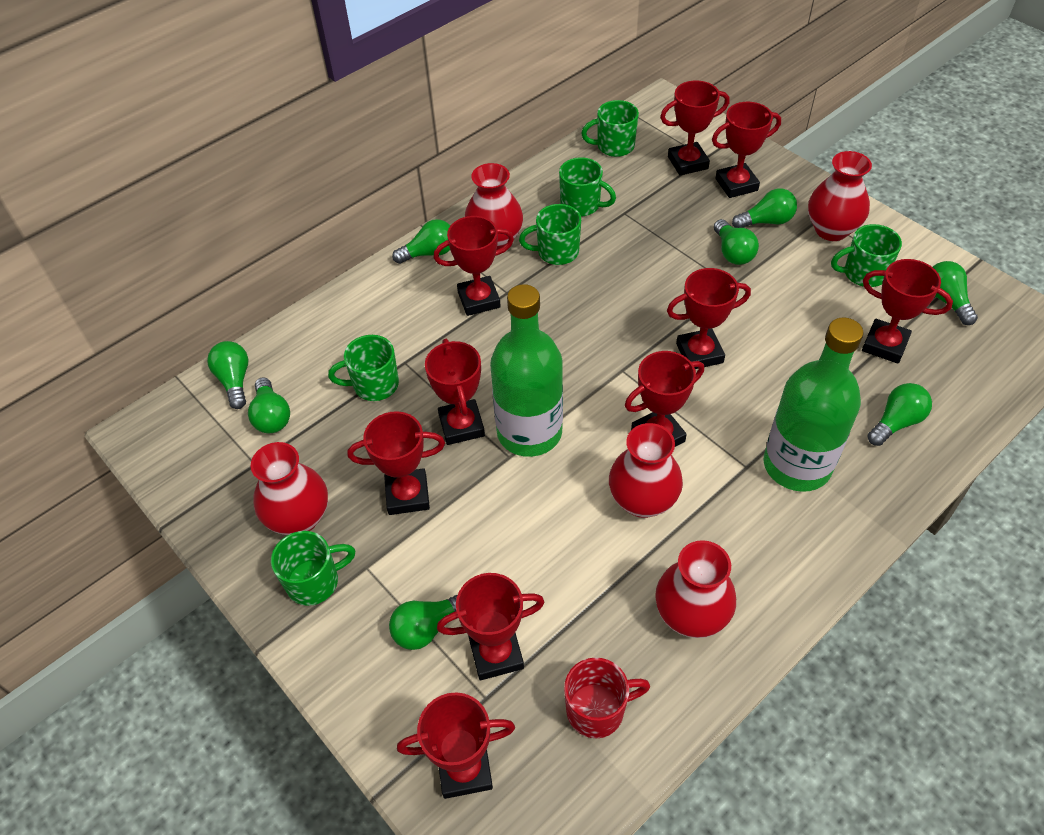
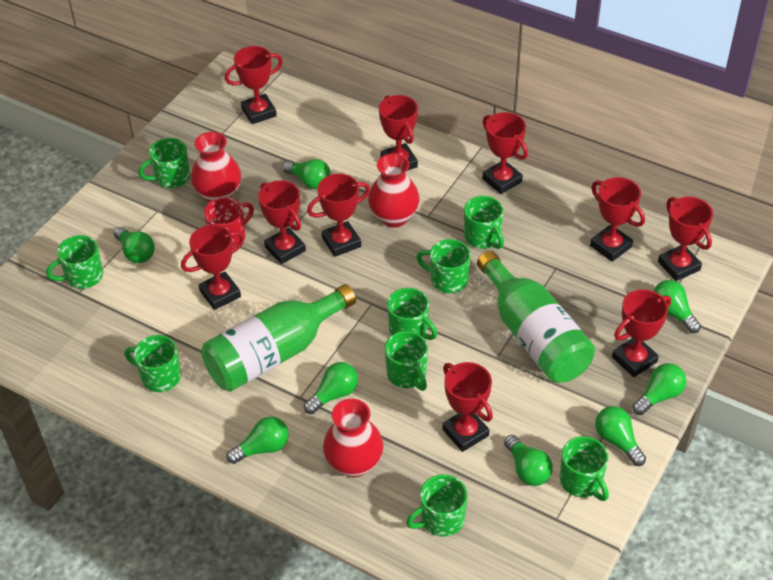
green mug: [271,531,355,606] [328,335,399,401] [519,204,581,265] [559,157,616,217] [581,100,639,157] [831,224,902,287] = 6 -> [46,235,103,289] [124,335,181,392] [138,138,190,188] [385,331,428,391] [387,288,438,340] [406,474,468,537] [416,239,471,293] [464,196,504,249] [560,436,609,501] = 9
red vase: [251,442,328,535] [465,163,523,250] [609,423,683,518] [655,540,736,638] [808,151,872,241] = 5 -> [191,132,241,202] [323,399,384,477] [368,154,420,227] = 3

